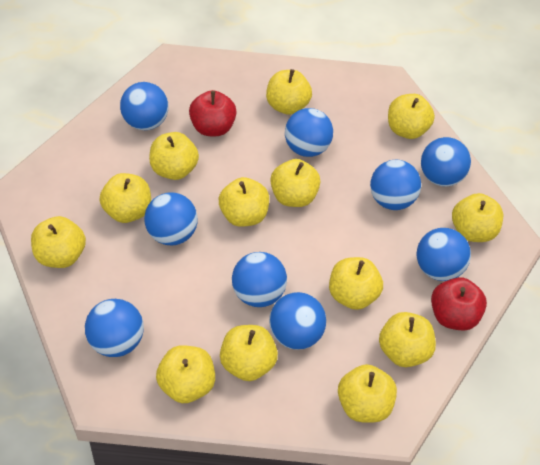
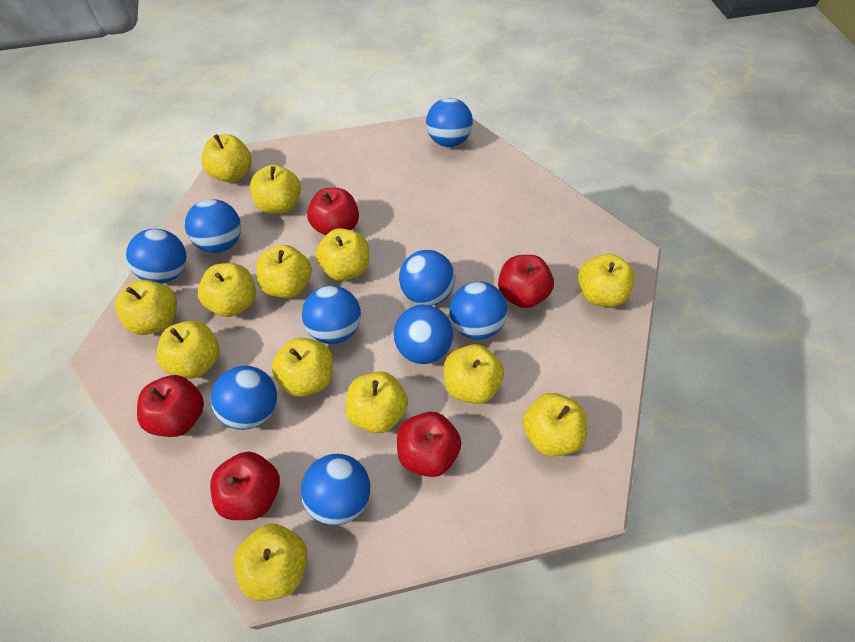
red apple: [189,90,237,136] [431,277,487,331] = 2 -> [137,375,204,437] [210,451,280,520] [307,188,359,236] [397,412,461,477] [498,255,554,308] = 5

